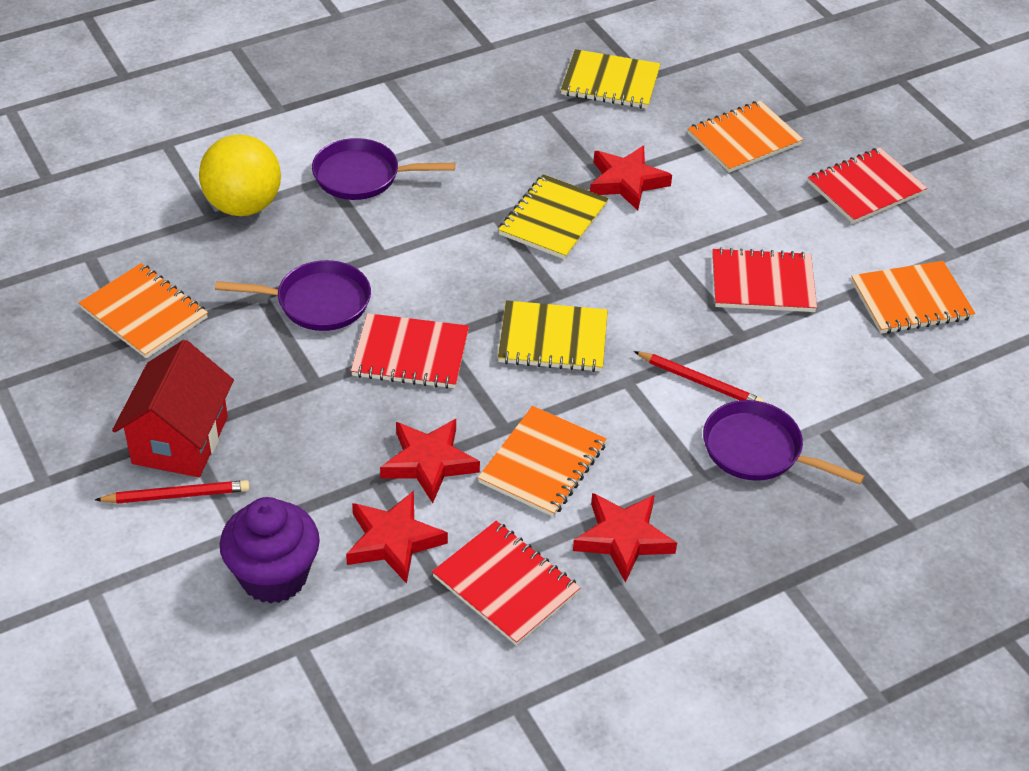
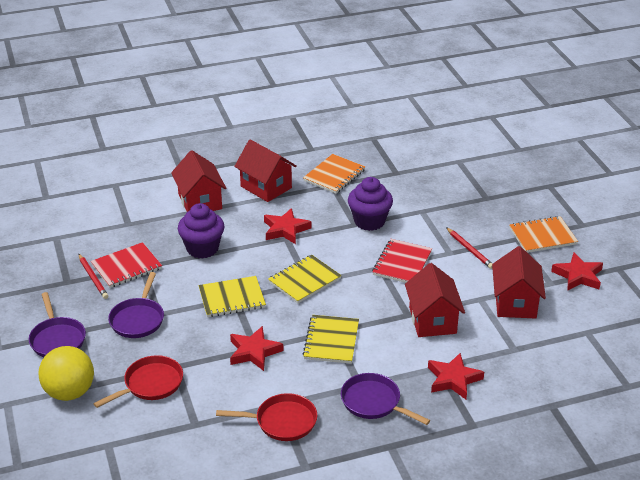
orange notebook: [79,263,208,359] [478,406,607,517] [688,101,803,173] [851,261,976,334] = 4 -> [303,154,365,194] [510,216,578,253] = 2
purple cupcake: [220,497,320,604] = 1 -> [178,203,224,259] [348,177,393,231] = 2
red house: [112,340,234,477] = 1 -> [171,150,226,212] [234,139,297,202] [405,263,465,337] [492,246,546,319] = 4
red notebook: [351,313,469,389] [432,521,581,646] [712,247,817,312] [808,148,927,224] = 4 -> [91,242,162,288] [372,239,432,283] = 2
red pan: none = 0 -> [93,355,183,408] [216,393,317,441] = 2

